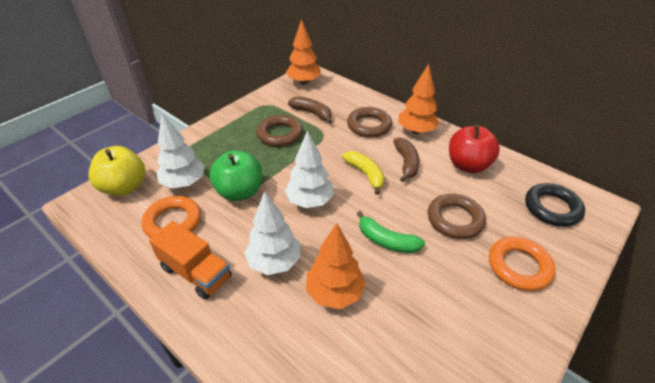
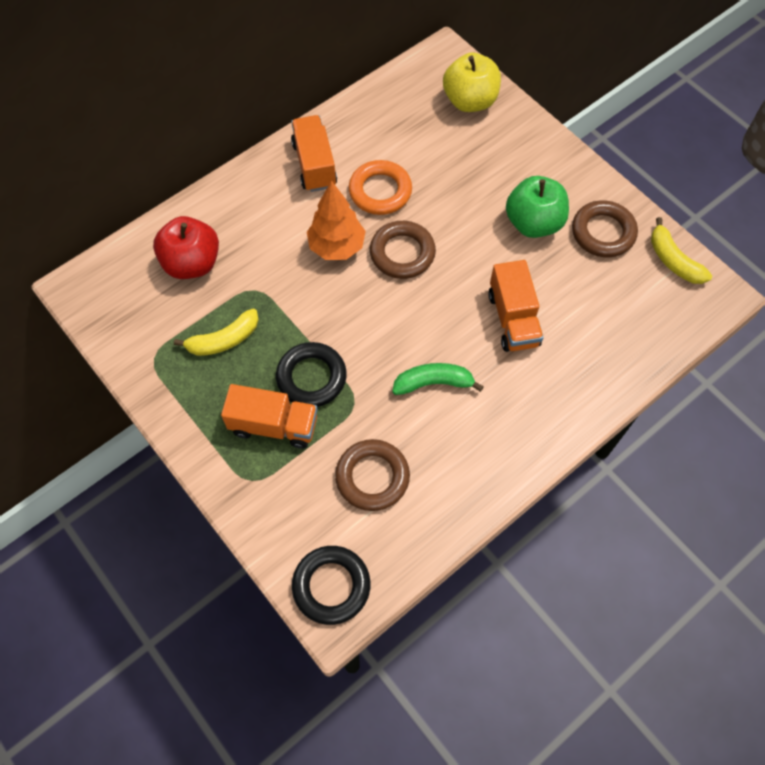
black ring: [525,183,585,227] = 1 -> [276,342,347,407] [292,546,370,625] = 2
brown banana: [288,97,332,124] [393,137,419,182] = 2 -> none = 0
orange ring: [142,196,201,238] [489,237,555,291] = 2 -> [349,160,412,215] = 1
orange tree: [286,19,321,85] [306,223,366,309] [398,64,440,134] = 3 -> [307,180,366,260] = 1
orange truck: [149,221,232,300] = 1 -> [221,384,318,449] [291,115,337,192] [488,260,544,352] = 3
white tree: [157,113,205,188] [244,191,300,275] [285,130,334,208] = 3 -> none = 0
yellow banana: [342,151,385,195] = 1 -> [174,309,259,356] [651,217,712,284] = 2

